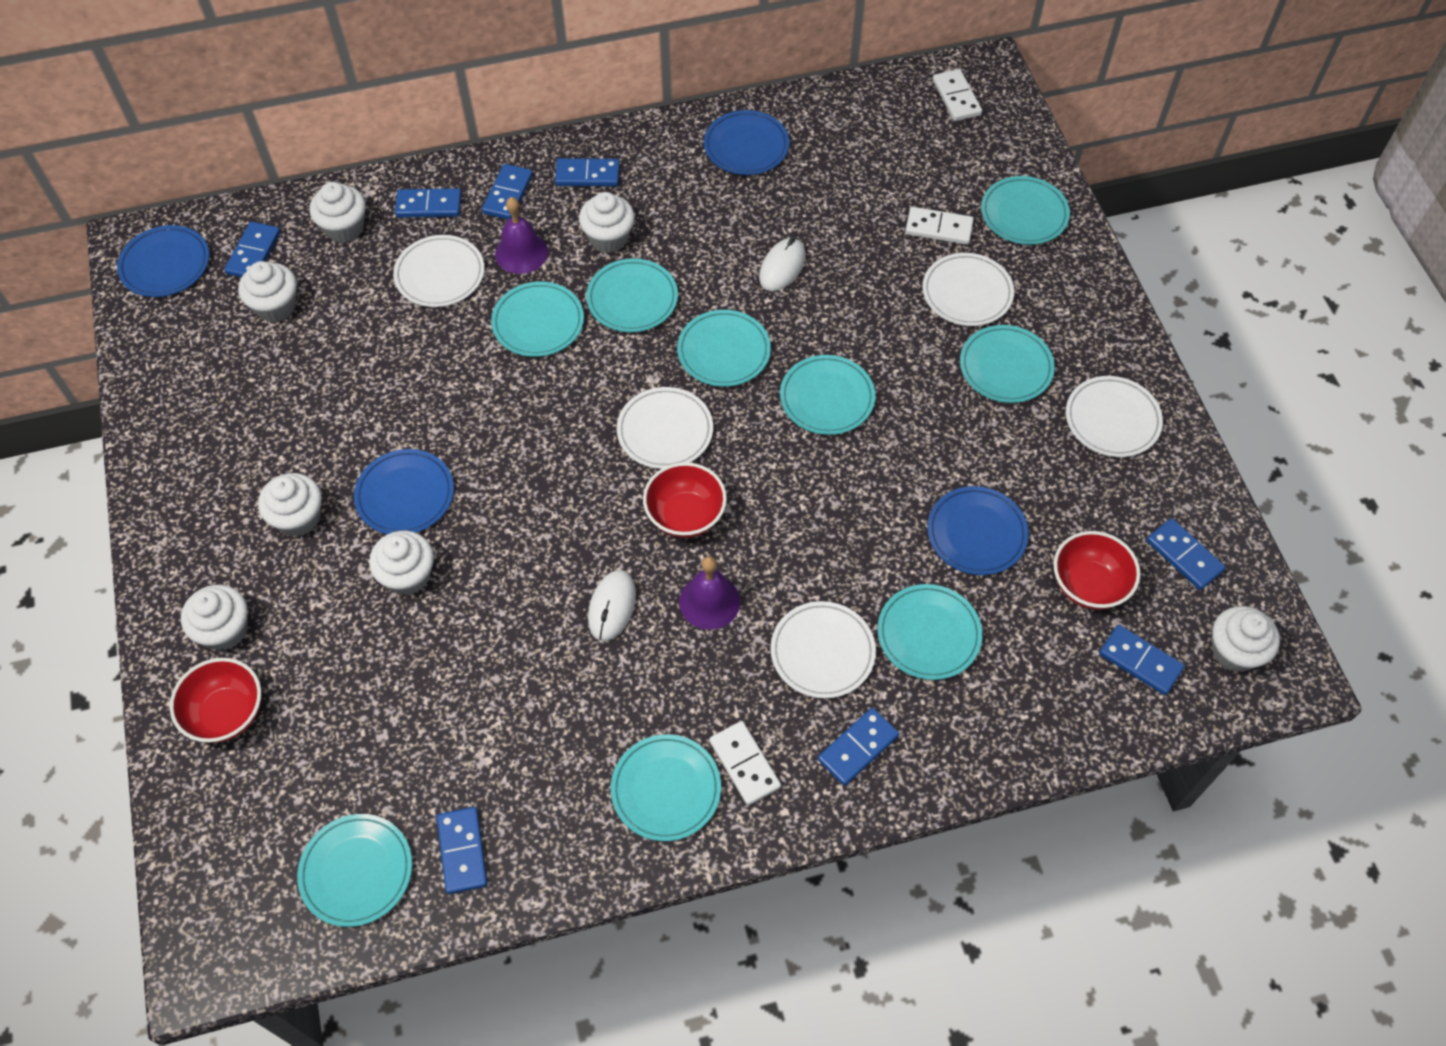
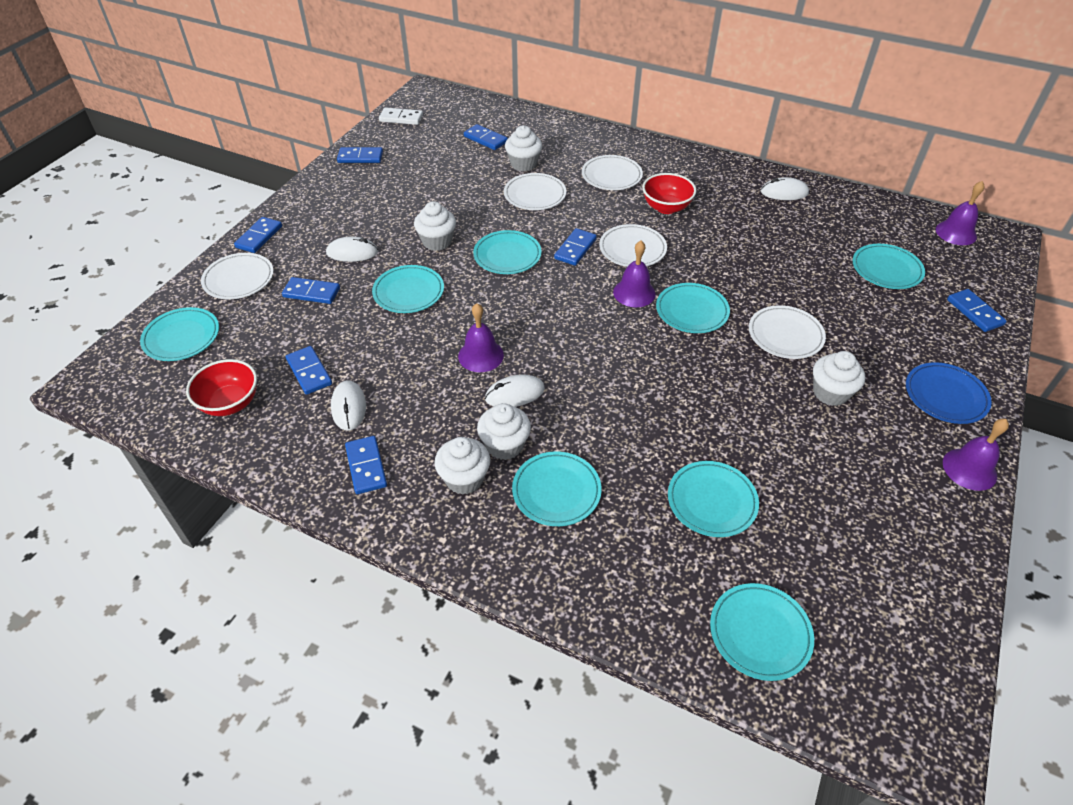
blue plate: [117,225,209,297] [354,449,454,534] [704,110,789,175] [927,486,1029,575] = 4 -> [906,362,992,424] = 1
purple bell: [495,197,548,274] [679,556,740,630] = 2 -> [458,303,504,372] [613,241,656,307] [936,181,985,245] [943,419,1009,491] = 4
red bowl: [170,658,261,743] [643,462,727,538] [1054,531,1141,610] = 3 -> [186,359,257,416] [642,173,696,214] = 2
turquoise plate: [297,814,412,927] [491,281,584,357] [586,258,678,332] [611,734,721,841] [677,310,771,387] [780,355,875,435] [878,584,982,680] [960,325,1055,403] [981,176,1070,245] = 9 -> [140,307,219,361] [372,265,444,313] [473,230,542,274] [512,451,602,526] [656,283,730,333] [668,461,759,537] [710,583,814,681] [853,244,925,289] = 8
white cupcake: [181,585,248,651] [238,261,297,322] [258,473,322,537] [309,182,366,243] [369,531,434,596] [579,192,635,253] [1212,606,1280,672] = 7 -> [414,201,456,251] [434,437,490,495] [477,403,531,460] [505,125,542,171] [813,351,865,406] = 5
white domino: [709,721,781,806] [905,207,974,245] [933,69,982,121] = 3 -> [379,107,423,125] = 1
white mouse: [588,570,636,641] [759,238,806,291] = 2 -> [326,237,378,262] [331,380,366,431] [485,374,545,407] [761,177,809,200] = 4

